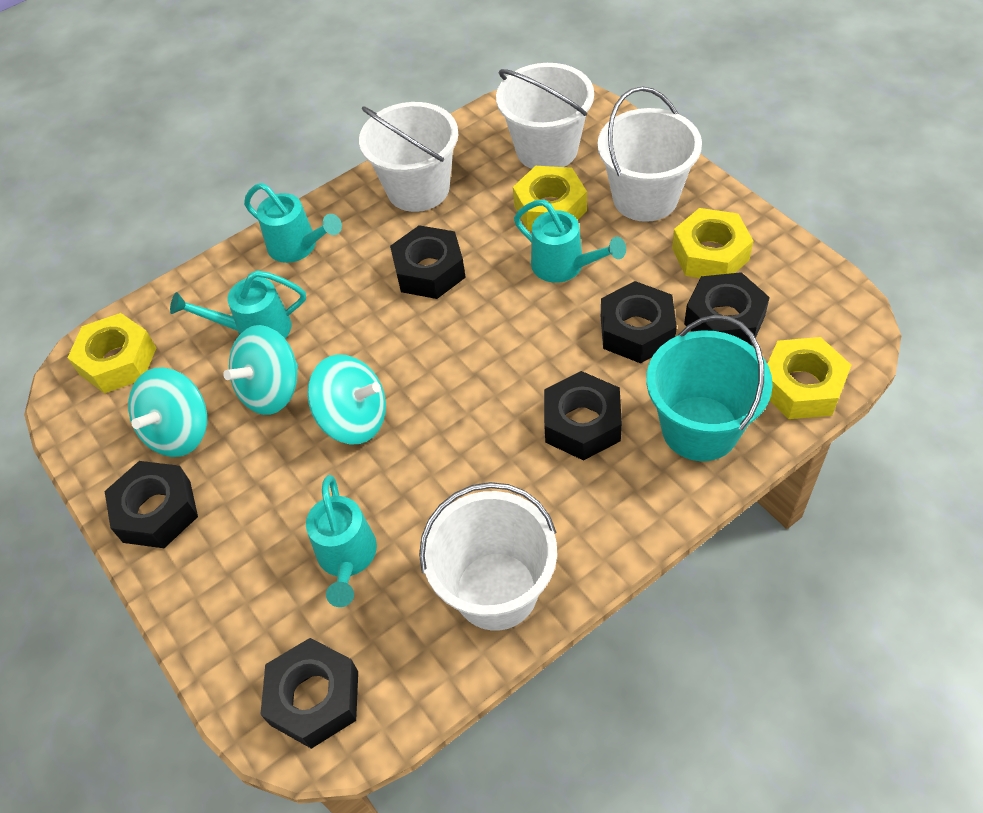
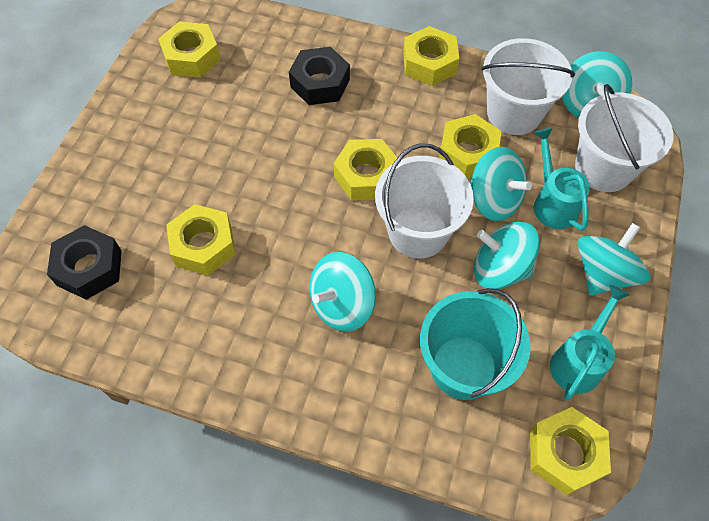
black nut: [105,461,198,548] [260,638,358,749] [390,225,466,299] [544,371,622,461] [601,281,677,363] [684,272,770,346] = 6 -> [47,225,122,300] [289,47,350,105] = 2
turquoise spinning top: [128,367,207,457] [223,325,298,415] [307,354,386,444] = 3 -> [309,252,376,332] [470,147,532,221] [474,222,540,289] [562,51,632,118] [578,223,650,296] = 5
turquoise watering can: [170,270,306,339] [244,183,342,263] [306,475,377,607] [514,199,626,283] = 4 -> [533,128,590,231] [550,285,630,400] = 2
white bucket: [359,102,458,212] [419,482,557,631] [496,63,594,169] [597,86,702,222] = 4 -> [375,143,474,259] [481,38,575,135] [575,84,673,192] = 3
yellow nut: [67,313,156,393] [513,166,587,231] [672,208,753,278] [767,337,851,419] = 4 -> [158,22,221,78] [166,204,236,275] [334,139,397,201] [403,26,459,86] [439,114,502,178] [530,407,611,495] = 6

